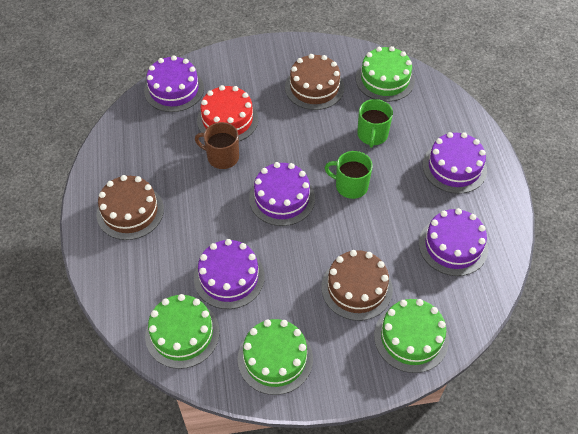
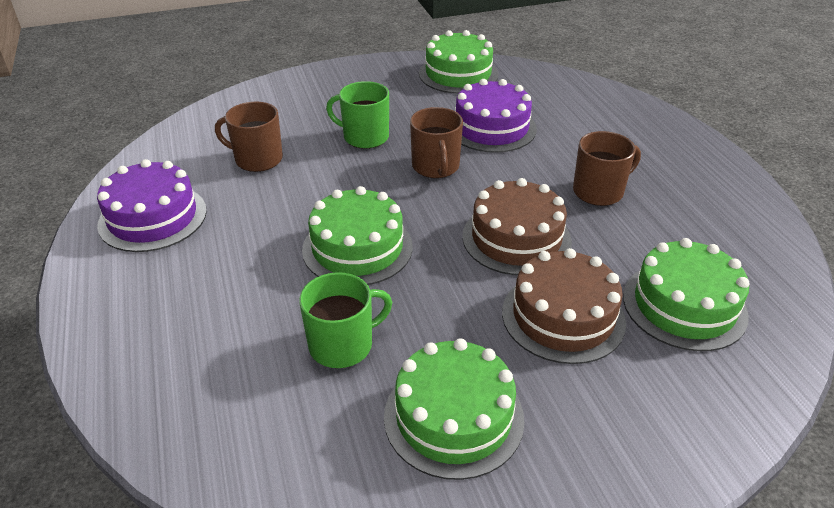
brown cake: [96,175,164,240] [285,54,344,110] [321,250,393,321] = 3 -> [462,178,572,275] [502,248,626,364] = 2
brown mug: [195,122,239,169] = 1 -> [215,102,283,172] [410,107,463,178] [573,131,641,206] = 3
purple cake: [144,55,204,112] [194,239,265,309] [249,162,315,226] [419,208,488,276] [422,132,487,194] = 5 -> [97,159,207,252] [455,79,537,153] = 2
red cake: [197,85,258,141] = 1 -> none = 0

